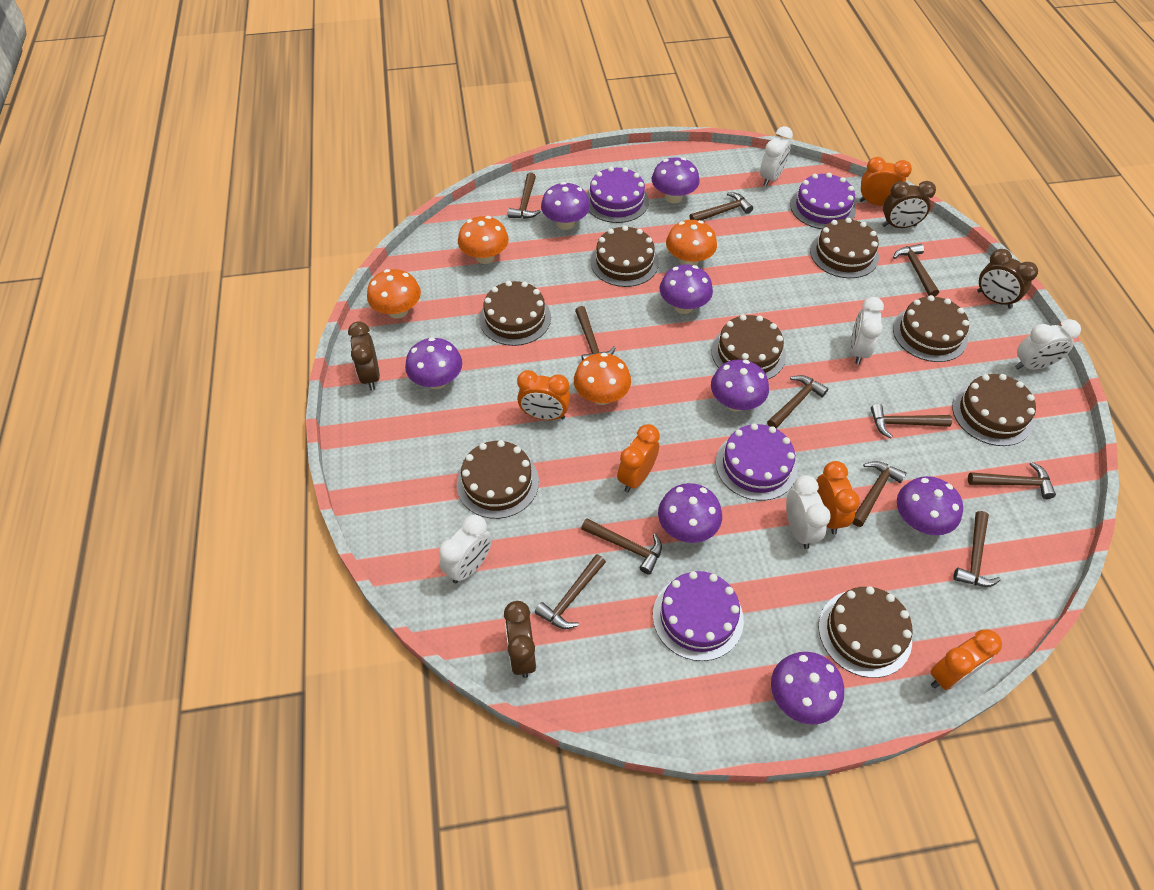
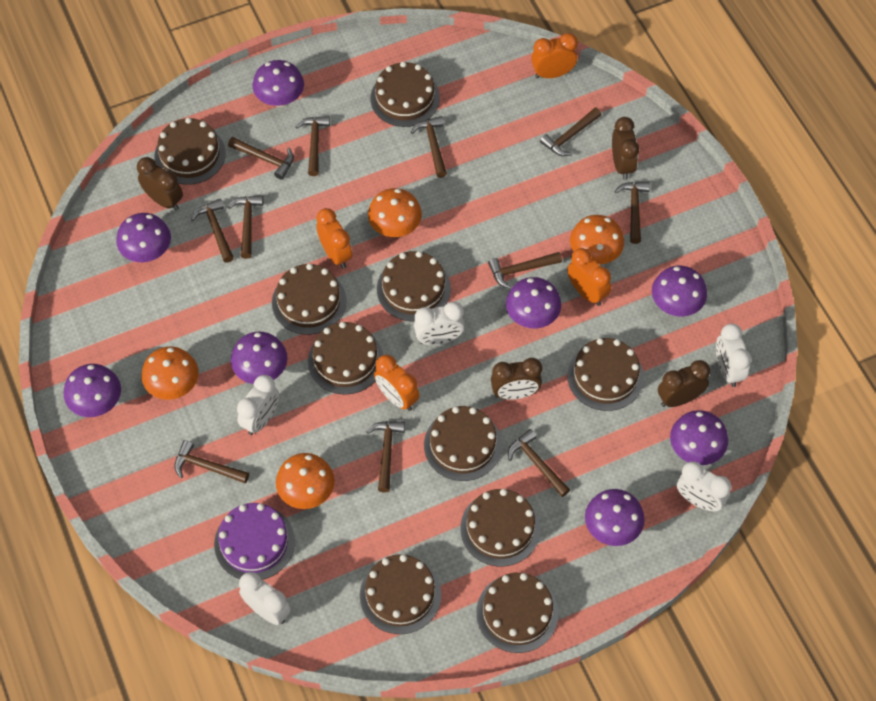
brown cake: [457,440,539,519] [479,281,551,346] [591,226,659,287] [711,315,786,379] [810,218,879,278] [819,586,912,678] [893,295,969,362] [952,374,1036,446] = 8 -> [154,117,226,185] [272,263,346,335] [308,322,383,395] [360,554,441,634] [370,61,440,127] [377,251,451,322] [424,406,502,481] [460,489,540,566] [476,573,558,653] [567,338,644,411] = 10
orange clock: [517,370,570,420] [617,424,660,493] [816,461,860,534] [859,157,912,205] [930,629,1002,690] = 5 -> [316,208,352,269] [374,355,420,411] [531,33,578,78] [567,248,611,306] = 4
purple cake: [586,167,649,223] [653,571,744,661] [716,423,797,501] [790,173,856,229] = 4 -> [214,503,295,580] = 1

